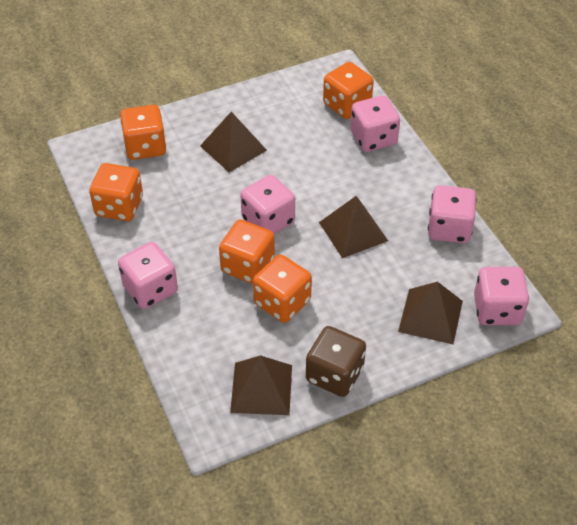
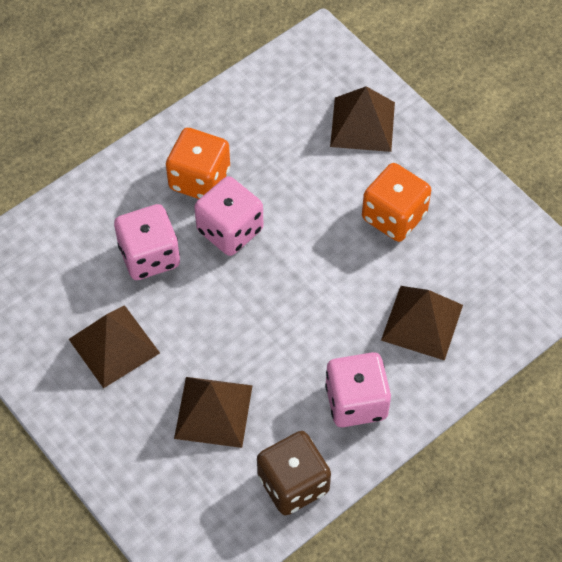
orange dice: [89,163,143,221] [120,105,166,160] [219,220,275,284] [253,255,312,323] [323,62,374,119] = 5 -> [166,128,230,199] [362,163,431,242] = 2
pink dice: [118,242,178,309] [240,175,295,234] [350,95,400,152] [428,185,477,243] [474,267,529,325] = 5 -> [114,204,180,280] [194,176,263,256] [325,352,391,427] = 3

